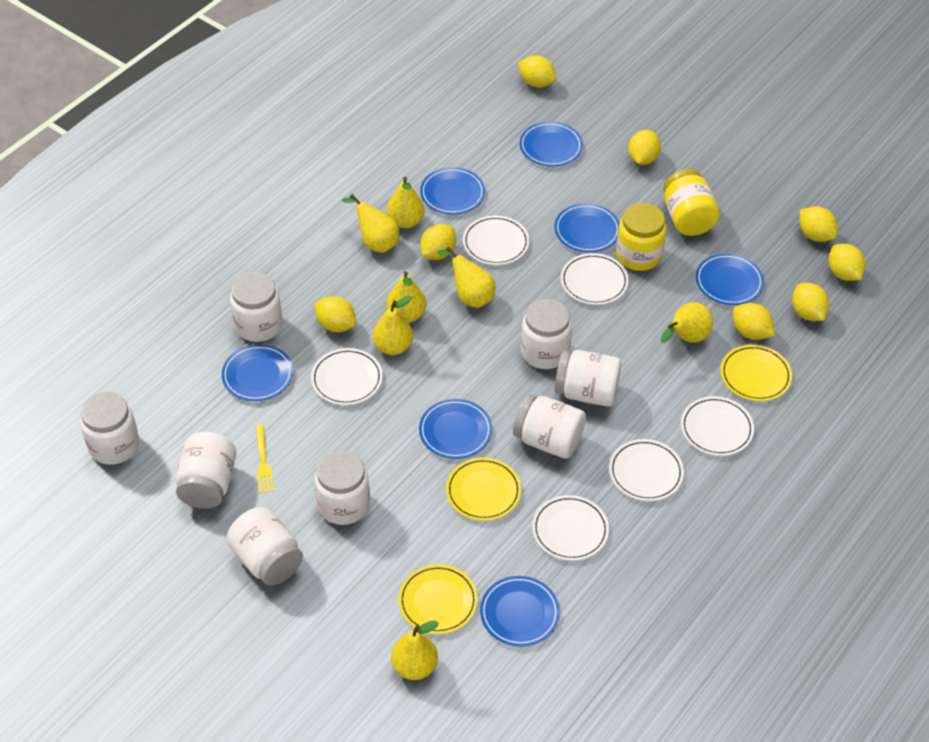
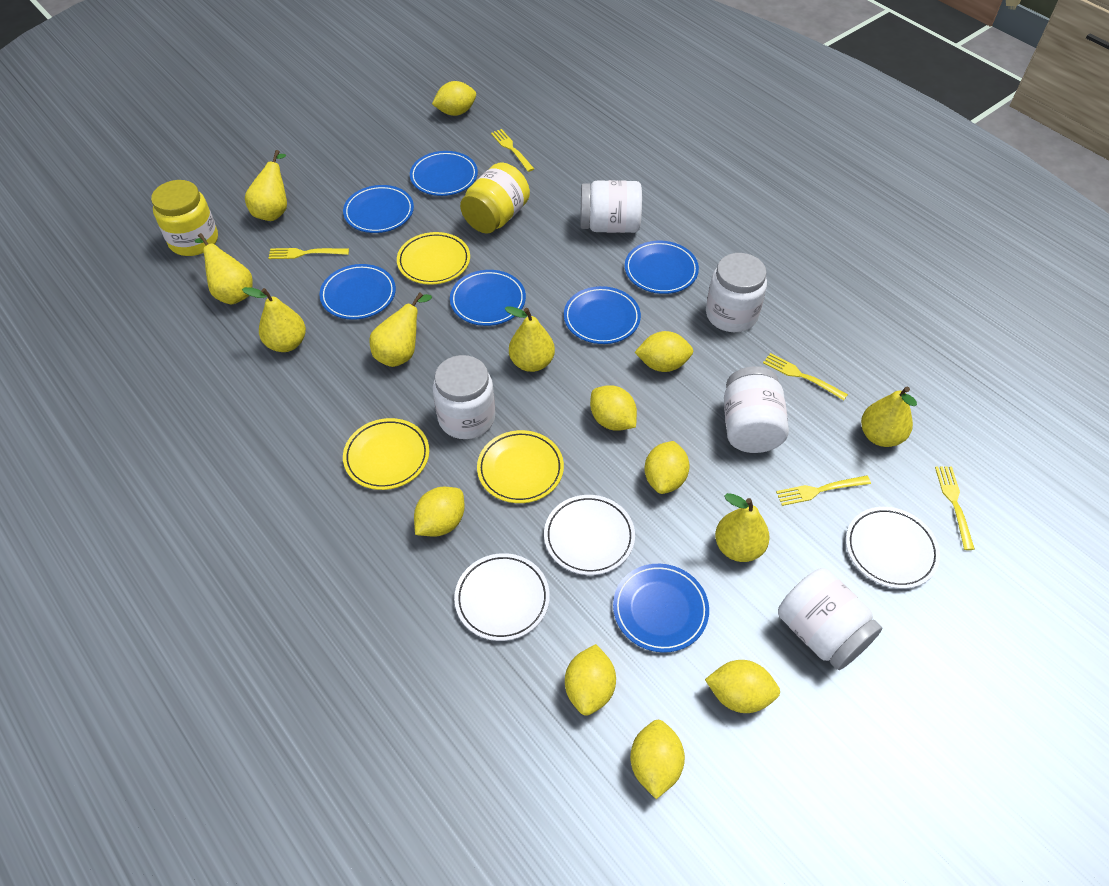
white jar: [80,392,139,465] [176,432,237,509] [226,507,303,586] [230,272,283,342] [315,451,370,525] [513,394,586,459] [521,299,572,369] [555,350,622,407] = 8 -> [433,355,495,439] [580,180,642,233] [706,253,767,332] [724,366,789,453] [778,568,882,670] = 5
white plate: [311,348,383,405] [463,216,529,265] [532,495,609,561] [561,253,629,305] [609,439,684,501] [681,396,754,456] = 6 -> [454,553,550,641] [544,495,635,575] [846,507,940,589] = 3
yellow fork: [255,425,274,493] = 1 -> [268,248,349,259] [491,129,534,172] [763,353,848,400] [776,475,871,506] [935,466,975,550] = 5

